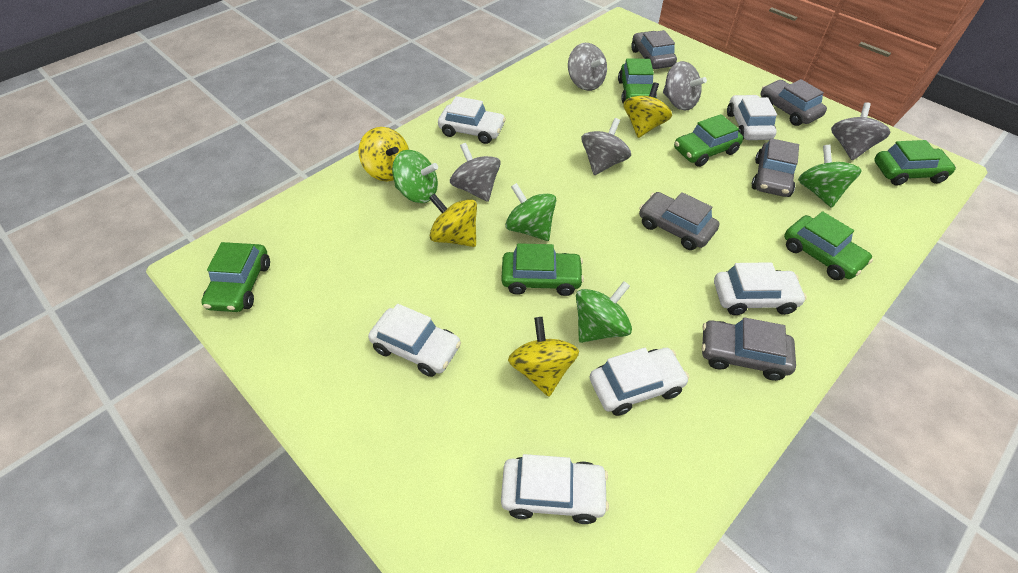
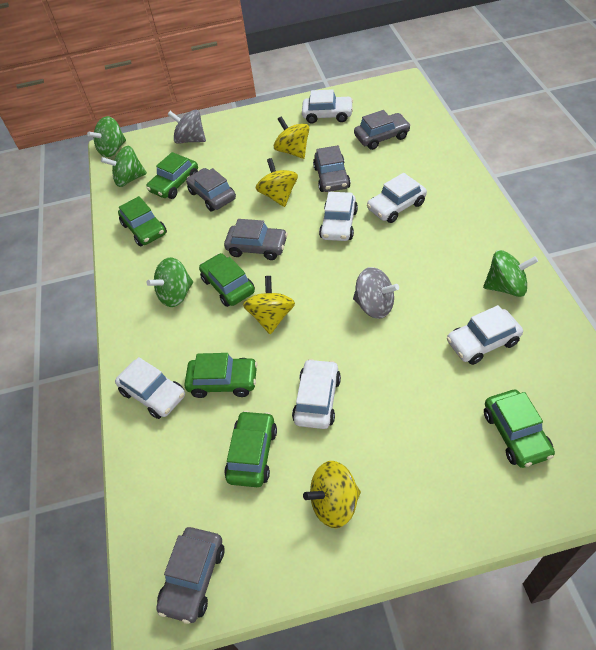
grey spinning top: [450,143,501,202] [568,43,607,91] [581,118,631,175] [663,61,707,111] [831,102,890,160] = 5 -> [168,110,206,144] [353,267,399,319] = 2

